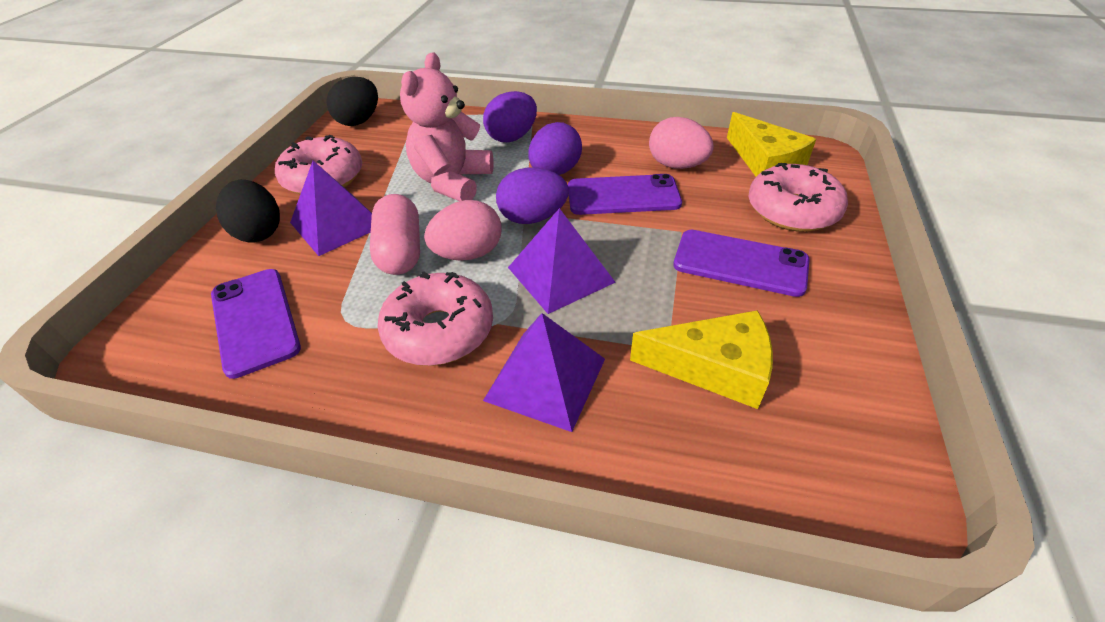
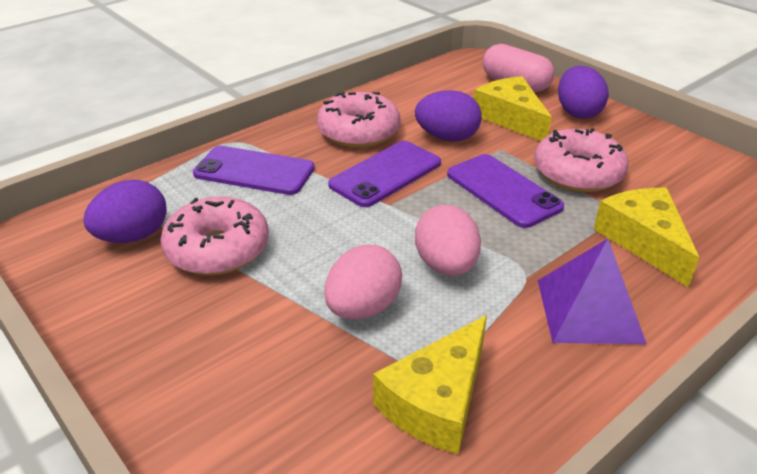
black egg: [216,180,280,242] [326,77,378,126] = 2 -> none = 0
pink teddy bear: [400,52,494,201] = 1 -> none = 0
purple pyramid: [290,161,372,256] [483,313,605,432] [508,208,616,314] = 3 -> [538,238,647,344] = 1
yellow cheese: [630,310,773,409] [727,112,816,177] = 2 -> [373,315,487,454] [474,76,552,141] [594,188,699,288] = 3

